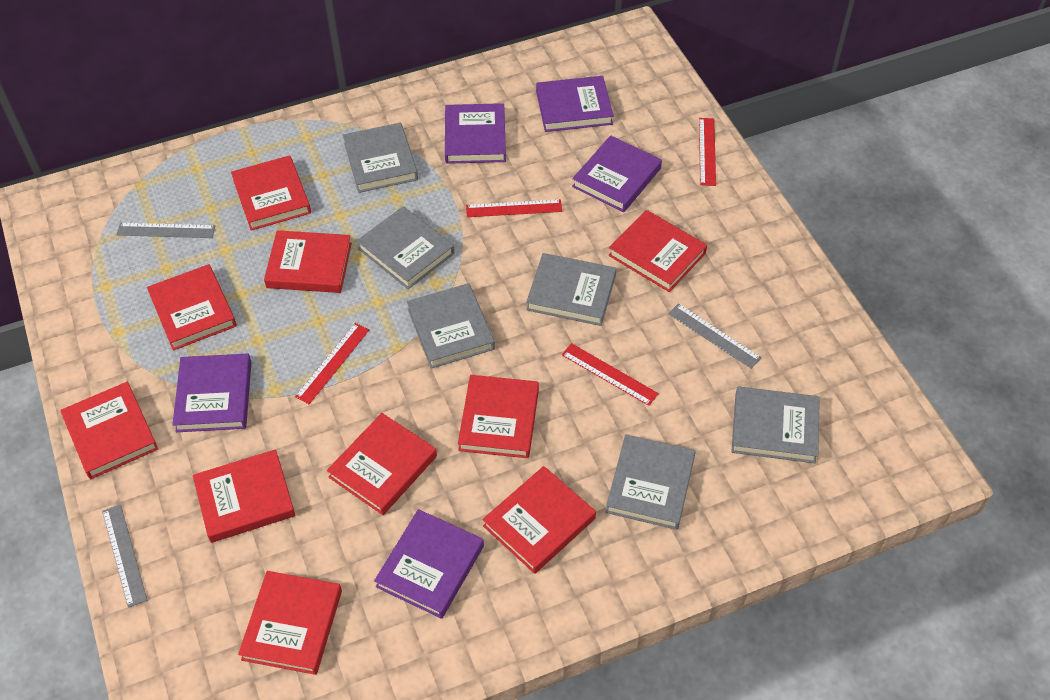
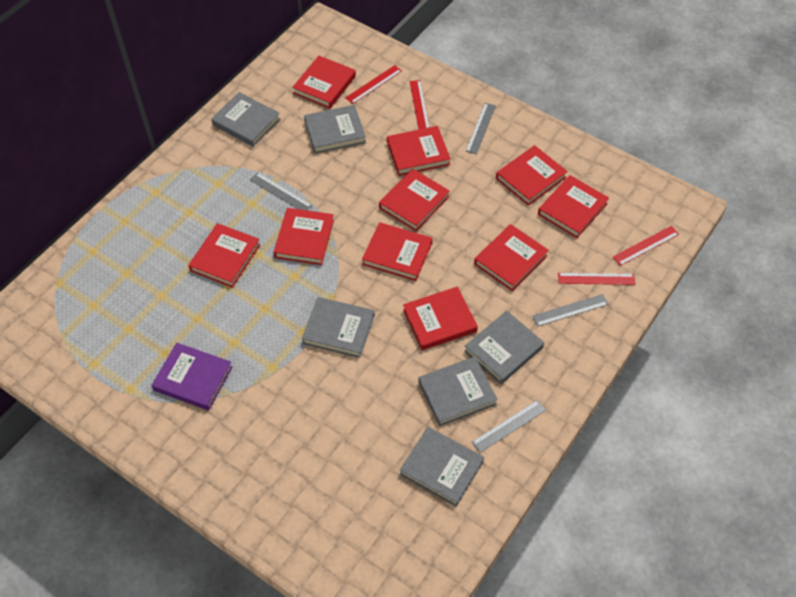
grey ruler: [102,504,147,608] [117,223,215,238] [668,303,761,369] = 3 -> [250,172,312,210] [466,103,496,155] [472,400,546,453] [532,294,608,327] = 4
purple book: [172,354,251,432] [374,509,484,619] [445,103,506,164] [536,76,614,132] [572,135,662,212] = 5 -> [151,343,233,410] = 1

